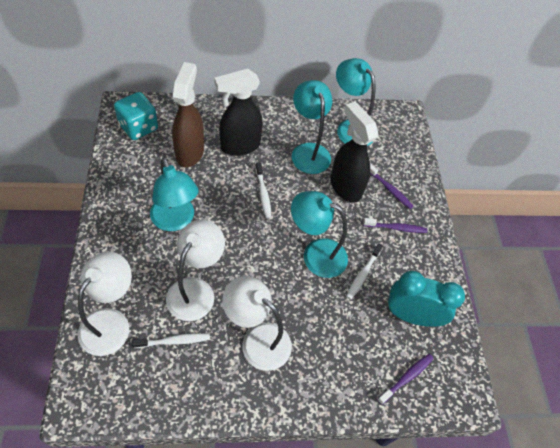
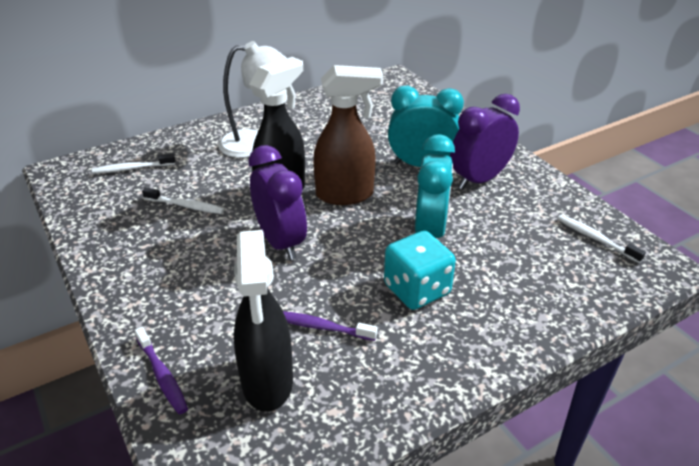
purple clock: none = 0 -> [249,145,307,260] [450,94,520,190] = 2
purple toothbrush: [363,218,428,233] [370,163,414,209] [377,354,434,405] = 3 -> [135,327,188,414] [283,311,378,341] = 2
turquoise clock: [388,271,465,327] = 1 -> [388,85,464,167] [415,134,455,238] = 2
turquoise lamp: [150,158,198,231] [291,191,348,278] [292,80,332,174] [336,58,375,146] = 4 -> none = 0
white lamp: [78,251,132,356] [166,220,225,321] [222,276,292,371] = 3 -> [218,41,287,158] = 1

